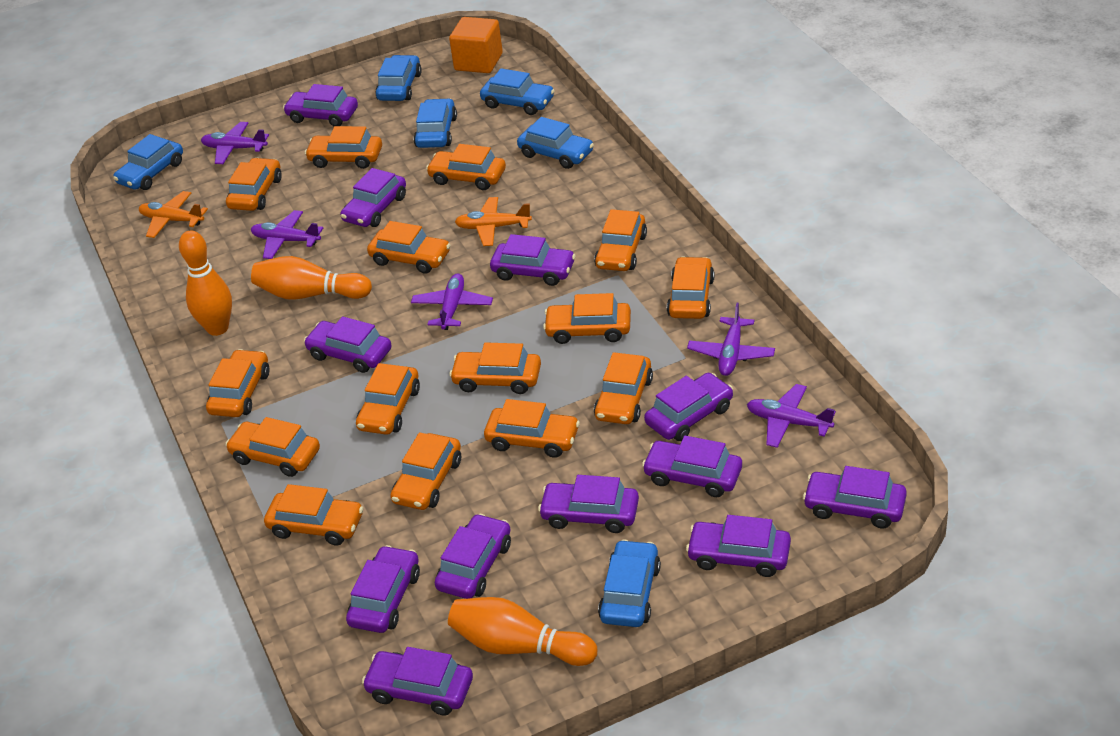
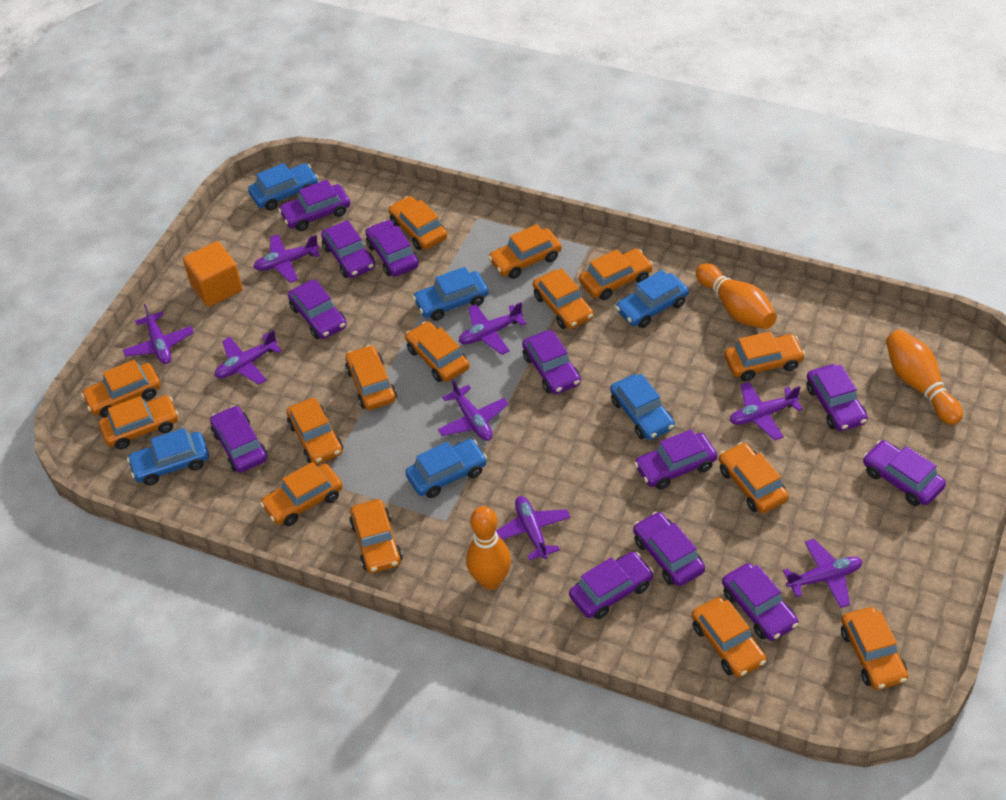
orange plane: [139,191,208,238] [455,197,532,246] = 2 -> none = 0
purple plane: [201,122,269,164] [251,210,323,259] [411,273,493,330] [687,303,775,376] [747,384,836,448] = 5 -> [123,304,194,364] [215,330,282,385] [253,234,320,283] [438,378,508,441] [459,302,527,355] [496,496,571,560] [729,382,803,440] [783,539,862,608] = 8

